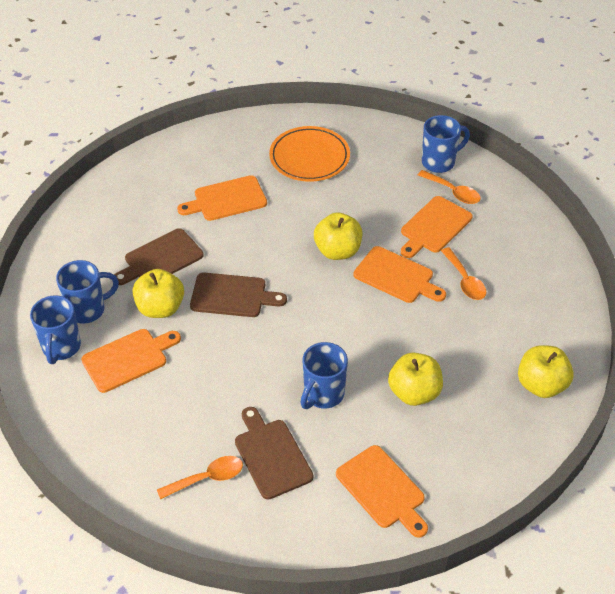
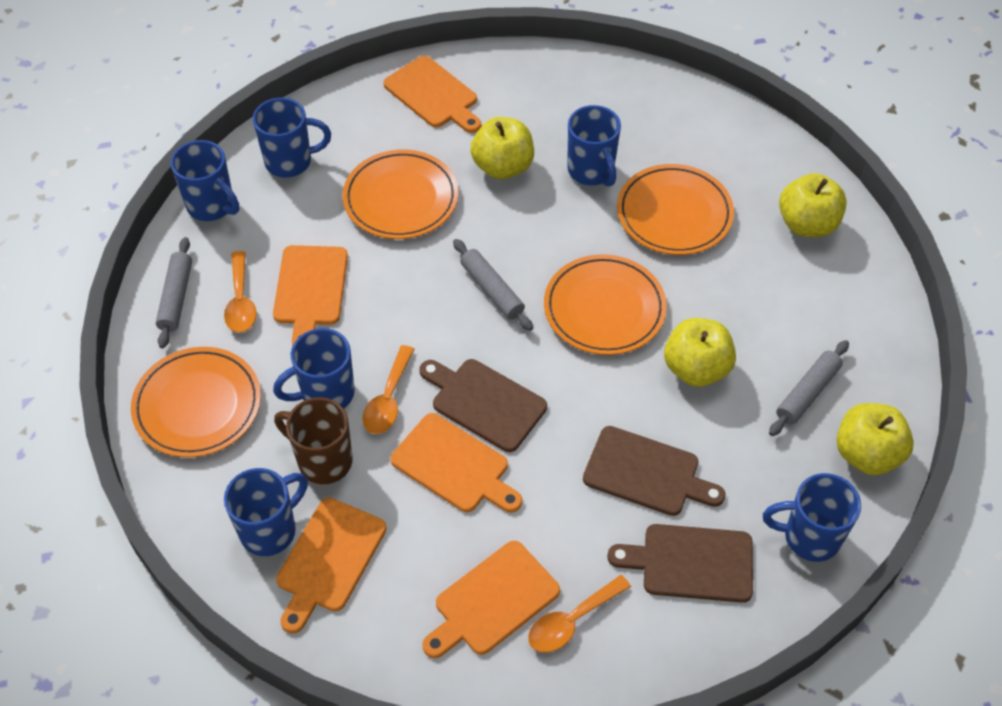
blue mug: [30,295,81,364] [56,260,119,324] [300,342,348,409] [422,115,470,173] = 4 -> [171,140,239,221] [224,468,308,556] [253,98,331,178] [273,328,355,408] [567,105,621,187] [763,473,861,562] = 6
brown mug: none = 0 -> [274,397,352,484] = 1
grey rolling pin: none = 0 -> [156,237,192,348] [453,239,533,331] [769,340,849,436] = 3
orange plate: [269,126,350,182] = 1 -> [131,347,261,457] [343,150,458,239] [544,254,667,355] [617,164,734,255] = 4

